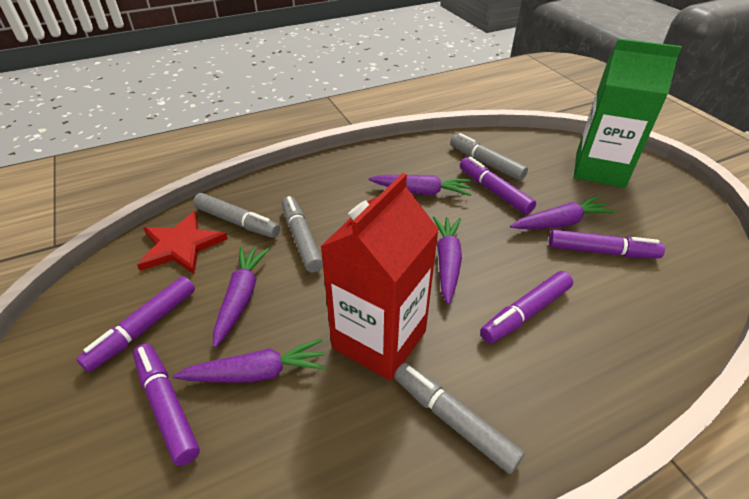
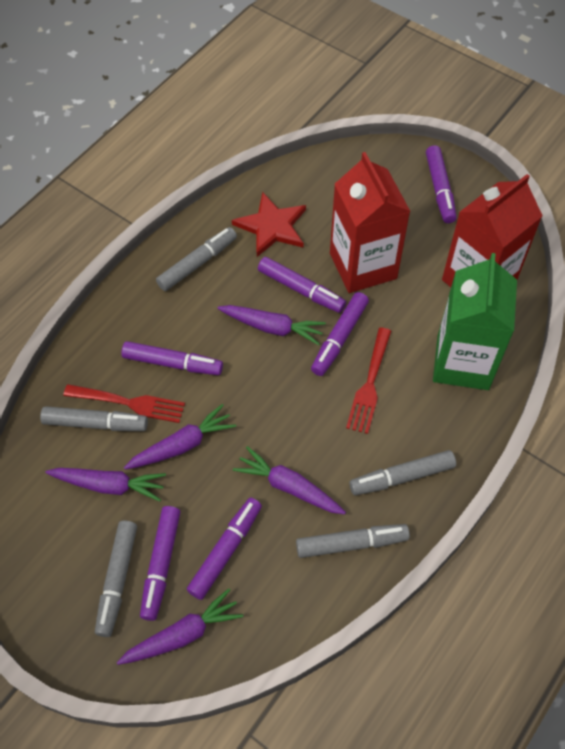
grey marker: [193,193,280,238] [282,196,323,273] [394,363,525,474] [450,133,528,181] = 4 -> [40,406,148,431] [95,521,137,637] [156,227,237,291] [296,524,410,558] [349,450,456,495] = 5
purple marker: [77,276,195,372] [133,344,200,466] [460,157,536,214] [480,271,573,343] [549,230,665,259] = 5 -> [121,341,223,375] [140,506,180,621] [187,498,262,600] [258,257,346,313] [311,292,369,376] [426,145,457,223] = 6
red carton: [320,173,439,381] = 1 -> [330,152,410,293] [442,174,543,287] = 2
red fork: none = 0 -> [63,384,185,423] [346,327,391,434] = 2

